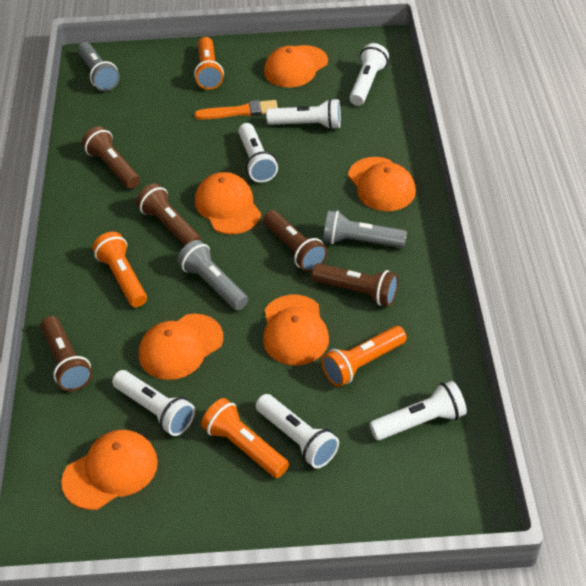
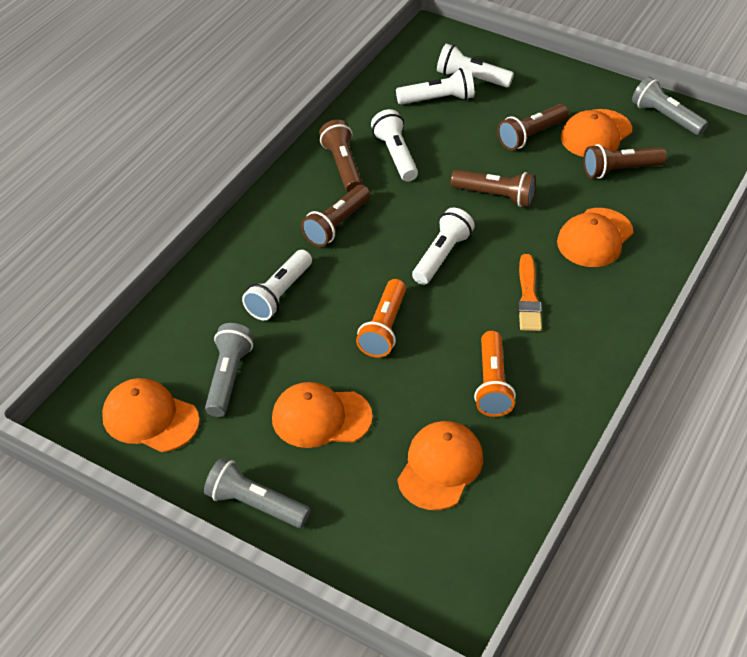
orange cap: [61,430,158,510] [139,314,223,380] [195,172,261,234] [263,295,329,365] [264,45,328,87] [348,157,416,211] = 6 -> [102,378,199,452] [272,382,373,448] [397,421,483,510] [557,208,633,267] [561,109,632,157] = 5
orange flashlight: [92,232,147,307] [194,37,224,90] [201,398,289,478] [321,326,407,387] = 4 -> [356,279,406,358] [474,331,516,417] = 2
white flashlight: [112,370,195,436] [238,123,278,183] [256,394,339,468] [266,98,341,130] [349,43,389,106] [369,381,467,440] = 6 -> [242,250,312,320] [371,109,418,182] [396,68,474,104] [412,208,475,285] [437,43,514,88] = 5

